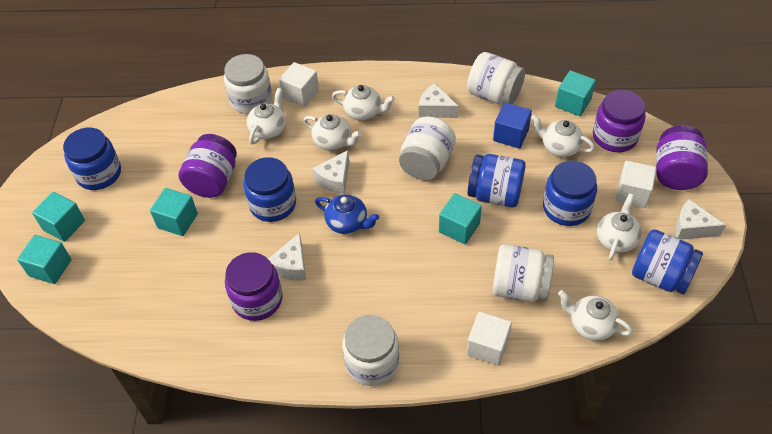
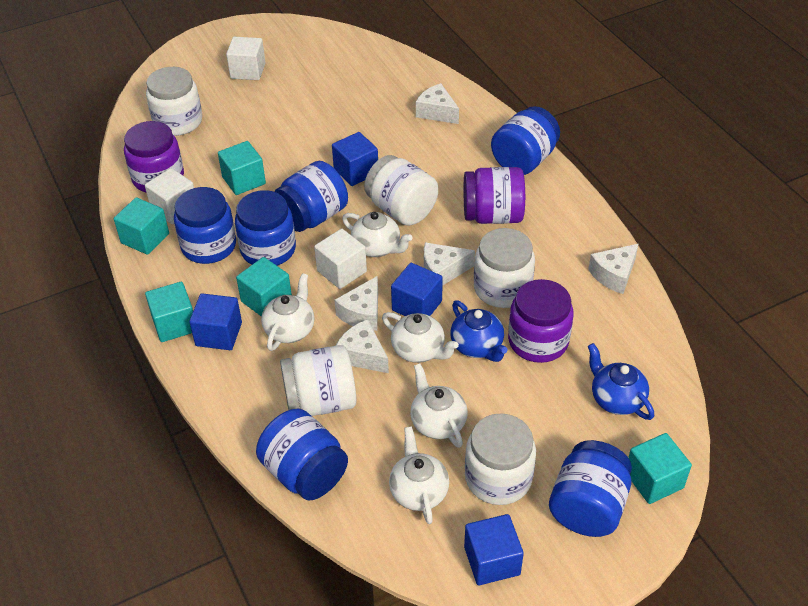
blue cube: [493,103,532,149] = 1 -> [189,293,242,350] [332,132,378,186] [391,263,443,316] [464,514,524,585] = 4
blue jar: [63,128,121,190] [244,157,296,222] [468,154,526,207] [543,160,597,226] [632,229,703,294] = 5 -> [174,187,236,264] [235,190,296,266] [256,409,348,501] [274,161,348,232] [491,106,560,175] [549,440,632,537] = 6
blue teapot: [315,194,379,234] = 1 -> [450,301,507,362] [588,343,654,420] = 2
purple jar: [179,134,237,198] [225,252,282,321] [593,90,646,152] [656,125,708,190] = 4 -> [124,121,184,193] [464,167,525,224] [508,279,573,363] = 3
white cheese: [268,233,306,281] [312,150,349,194] [419,83,459,118] [675,199,726,240] = 4 -> [334,276,378,331] [336,319,389,373] [416,83,459,124] [424,242,475,286] [588,244,638,294] = 5
white teapot: [247,88,286,145] [303,114,362,151] [332,85,395,121] [531,115,595,157] [558,290,633,341] [597,194,642,260] = 6 -> [261,273,315,351] [342,212,413,257] [382,312,459,363] [389,426,449,524] [410,363,468,448] = 5

